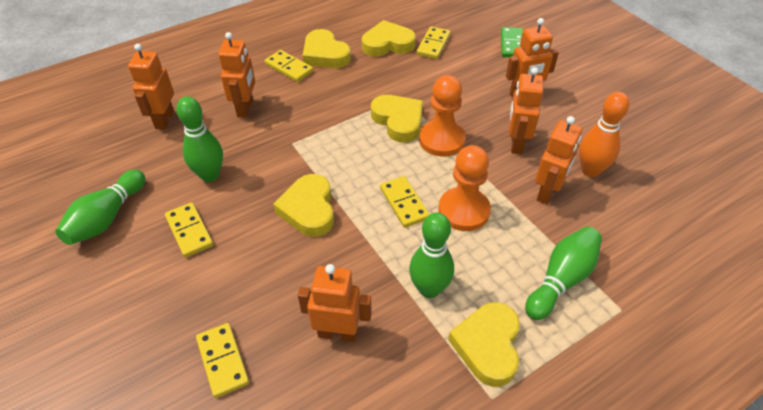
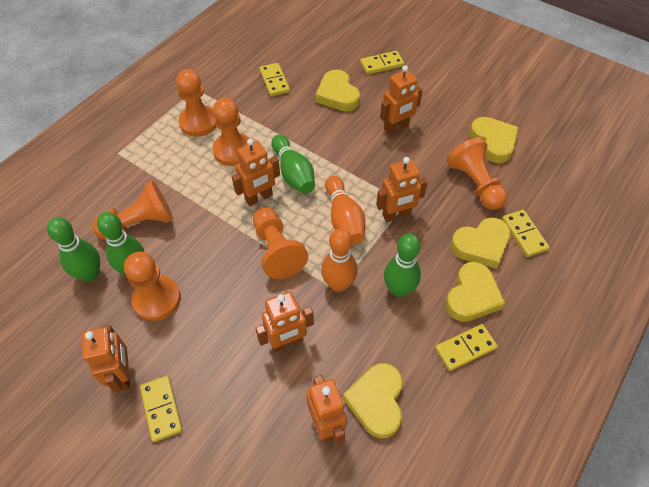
green domino: [501,27,523,57] = 1 -> none = 0
orange bowling pin: [579,92,629,177] = 1 -> [321,228,358,292] [325,176,365,245] = 2
orange pawn: [419,75,466,157] [438,145,491,231] = 2 -> [93,181,173,240] [124,252,181,321] [176,69,216,137] [213,98,250,166] [253,207,308,279] [447,137,507,210] = 6

